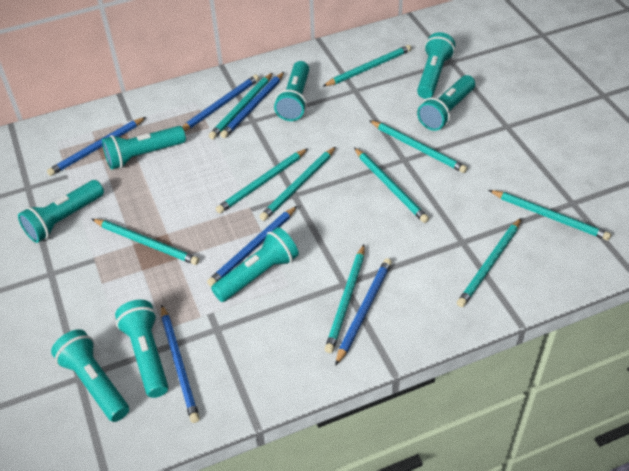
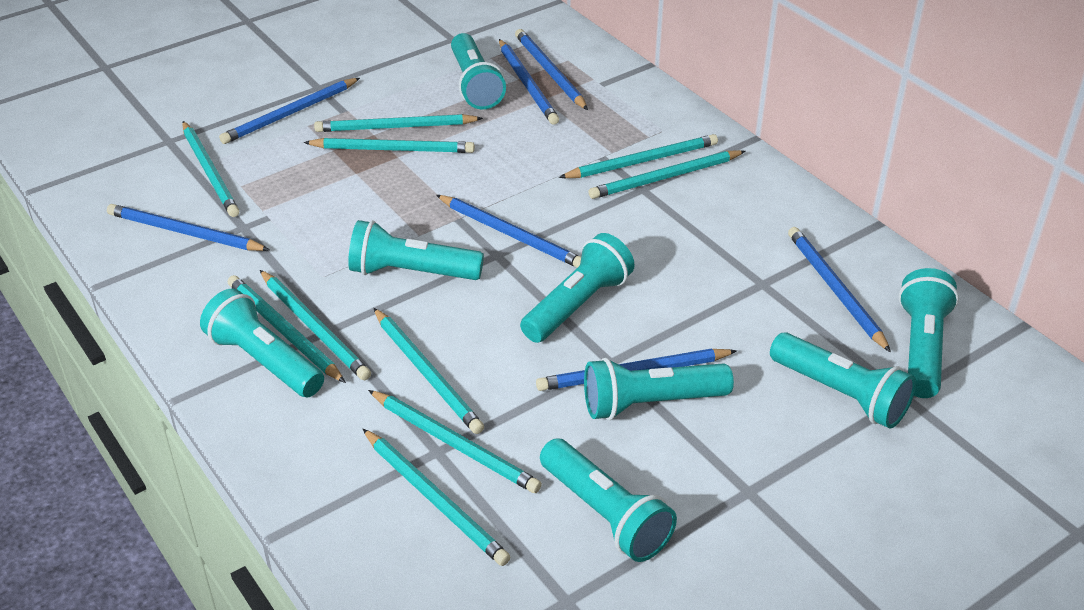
blue pencil: [47,117,146,176] [161,305,200,423] [182,75,259,131] [207,206,297,287] [220,72,284,138] [335,258,392,366] = 6 -> [107,204,270,251] [219,78,360,144] [436,195,581,268] [499,39,559,125] [515,29,588,110] [536,348,737,391] [788,227,891,352] = 7

